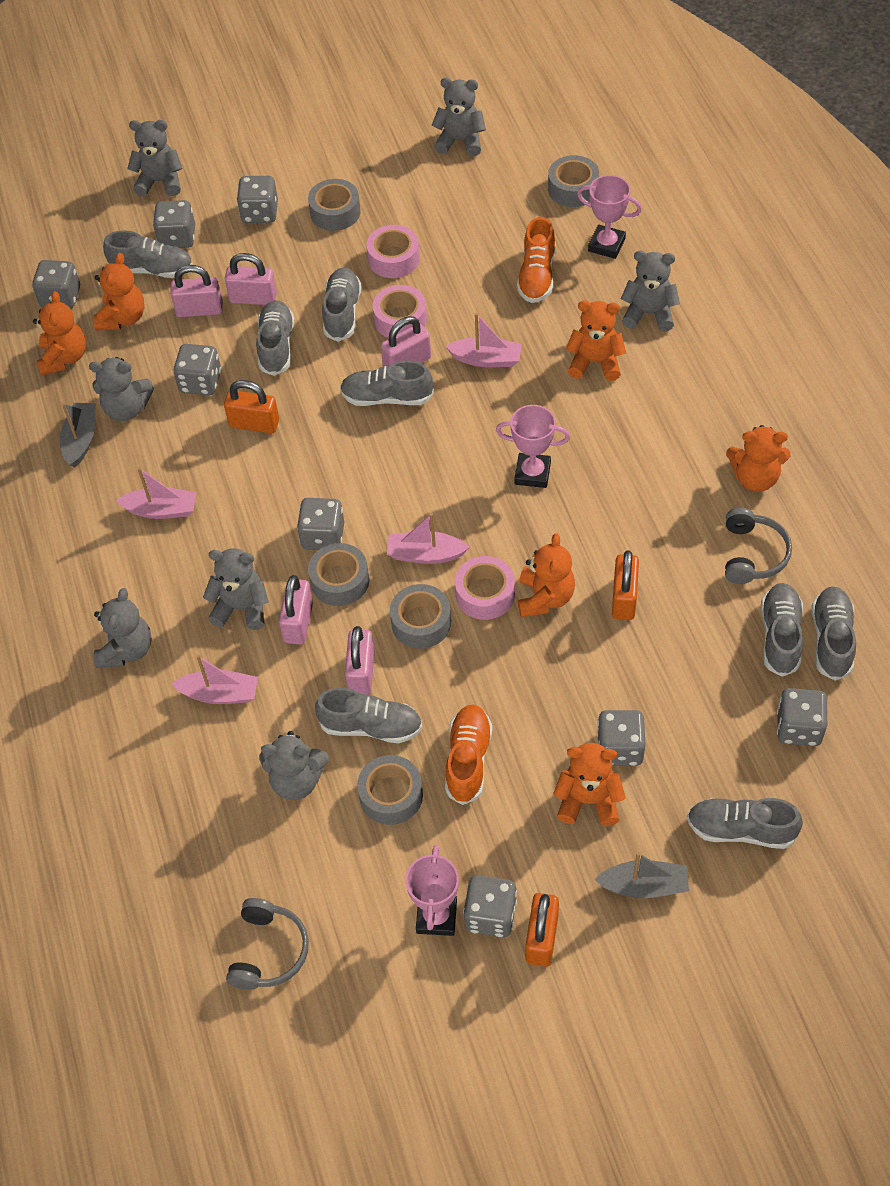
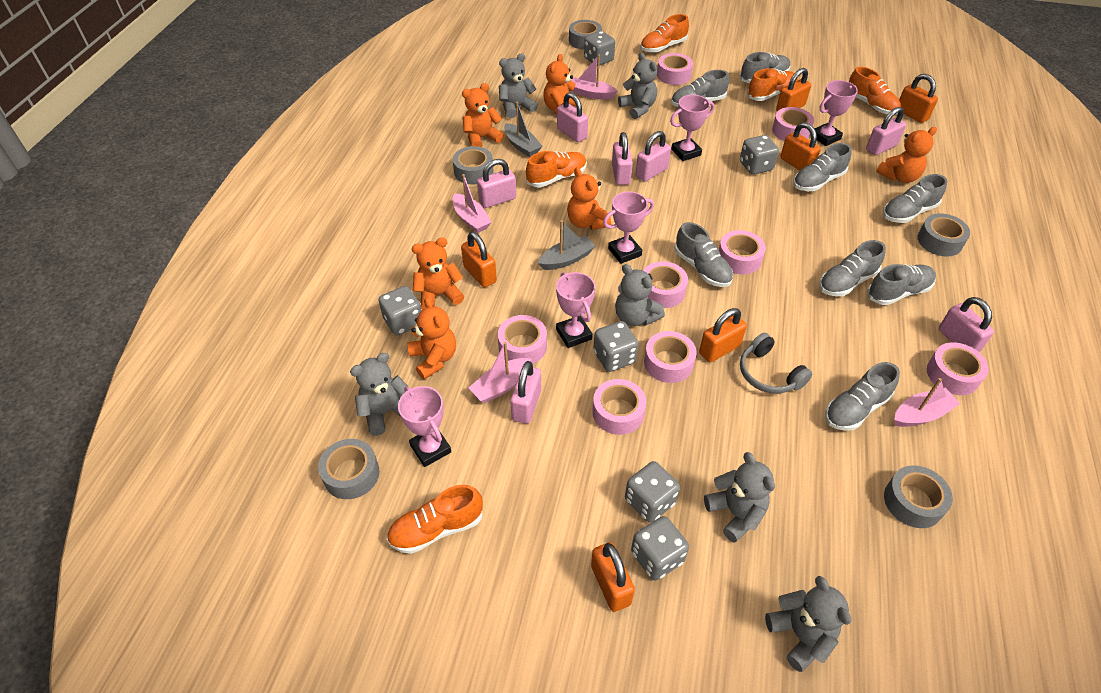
grey dice: [32,260,80,309] [153,200,195,248] [173,344,221,395] [237,176,278,223] [297,498,344,550] [463,875,517,937] [597,710,646,766] [777,688,827,746] = 8 -> [379,286,422,336] [584,31,615,66] [593,321,639,372] [625,461,680,523] [631,516,689,581] [740,135,779,175] = 6
grey headphones: [226,898,309,990] [725,508,792,584] = 2 -> [740,333,812,394] = 1
grey teddy bear: [89,357,154,421] [93,588,152,668] [127,120,183,197] [203,548,268,630] [259,731,329,800] [431,78,486,156] [621,251,680,332] = 7 -> [350,353,409,436] [499,53,538,118] [615,264,665,326] [618,53,657,119] [704,452,775,543] [765,576,851,672] = 6
orange padlock: [224,380,279,433] [526,893,559,967] [612,550,639,620] = 3 -> [461,232,497,288] [591,542,635,612] [699,308,747,363] [776,68,811,111] [780,122,821,171] [899,74,938,123] = 6
orange shoe: [445,705,493,805] [517,217,555,303] = 2 -> [386,485,483,554] [526,151,587,188] [640,14,689,53] [747,68,798,101] [849,67,901,115] = 5
pink padlock: [170,265,223,317] [225,253,277,305] [279,575,313,644] [345,626,375,695] [381,316,431,367] = 5 -> [477,159,516,208] [510,361,541,424] [557,92,588,142] [612,132,633,185] [636,131,671,181] [866,107,906,155] [939,297,994,352] = 7
pink tape: [366,225,420,278] [373,285,427,338] [455,556,515,620] = 3 -> [498,315,547,364] [592,379,646,435] [643,261,688,308] [644,331,697,383] [657,53,693,85] [719,230,766,275] [772,107,814,141] [927,342,989,395] = 8
pink trophy: [405,845,459,936] [496,405,570,488] [577,175,642,259] = 3 -> [398,386,451,467] [556,272,596,348] [603,191,654,264] [670,95,714,161] [814,80,858,146] = 5

